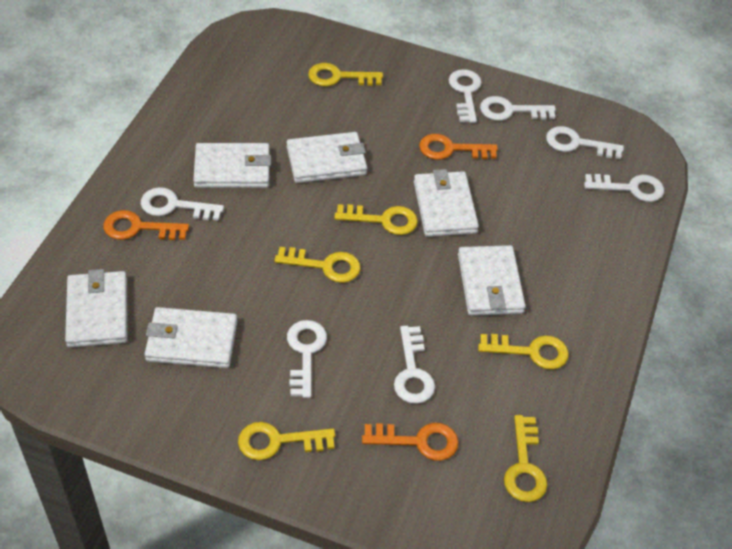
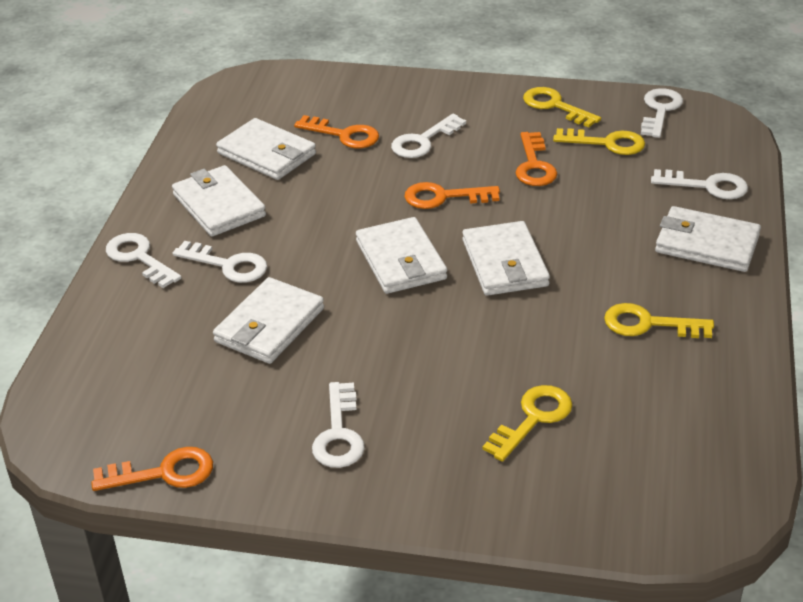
orange key: [103,210,189,240] [362,423,459,461] [419,134,498,160] = 3 -> [91,447,213,491] [294,115,379,148] [405,182,500,209] [515,132,557,186] = 4
white key: [141,187,224,221] [287,320,327,398] [394,326,435,404] [449,69,482,123] [480,96,556,121] [546,126,624,159] [584,174,664,202] = 7 -> [106,233,182,288] [173,241,267,283] [312,382,365,468] [391,114,466,158] [641,88,683,138] [651,169,748,199] = 6
yellow key: [238,422,335,460] [274,247,361,283] [308,63,383,86] [334,204,418,235] [478,334,569,370] [504,415,548,502] = 6 -> [482,385,572,462] [523,87,601,128] [553,128,645,155] [604,303,714,338] = 4

